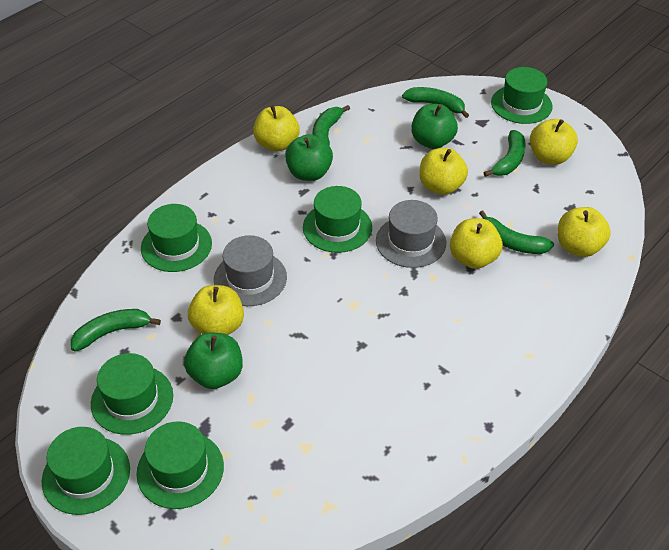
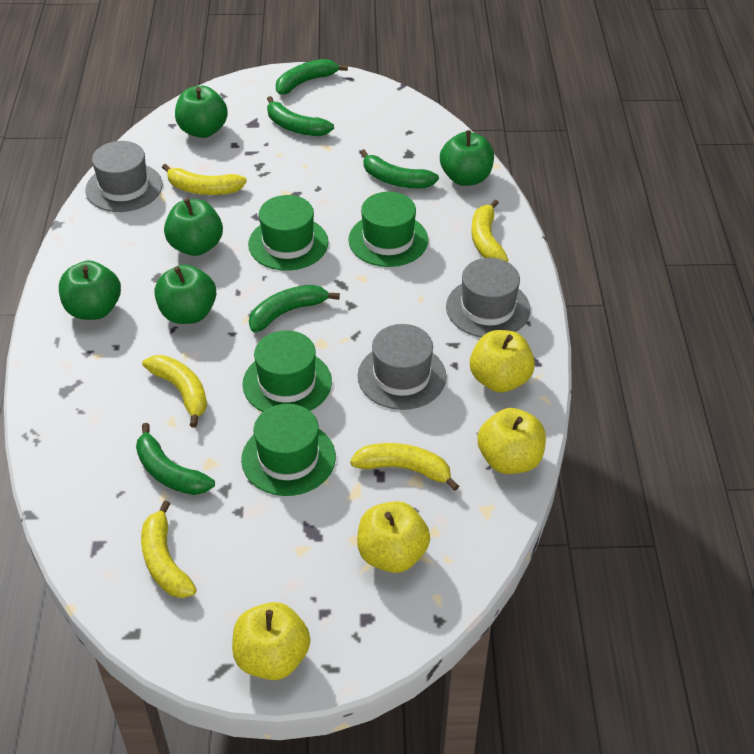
green apple: [184,332,243,389] [285,134,333,181] [411,104,458,149] = 3 -> [59,261,121,320] [154,264,216,324] [164,198,223,256] [175,86,228,138] [440,130,494,186] = 5
green hat: [42,427,130,515] [91,353,173,435] [136,421,224,509] [141,204,212,272] [303,186,372,253] [491,67,553,124] = 6 -> [241,404,336,496] [242,330,332,412] [248,195,328,271] [348,192,428,267] = 4
grey hat: [214,235,287,306] [376,200,446,268] = 2 -> [86,141,163,212] [358,324,446,410] [446,258,530,337] = 3
yellow apple: [188,285,244,335] [253,105,300,152] [419,148,468,195] [450,218,503,269] [530,119,578,165] [558,207,611,257] = 6 -> [232,602,310,680] [357,501,430,573] [470,330,535,393] [477,408,546,474] = 4
yellow banana: none = 0 -> [141,501,197,598] [142,355,207,427] [162,164,247,195] [350,443,459,491] [471,199,508,262] = 5

